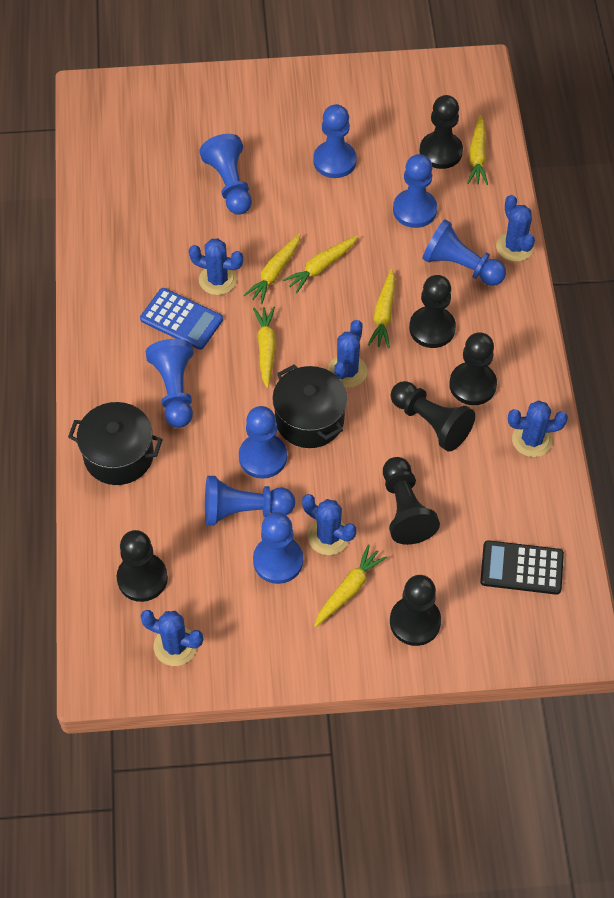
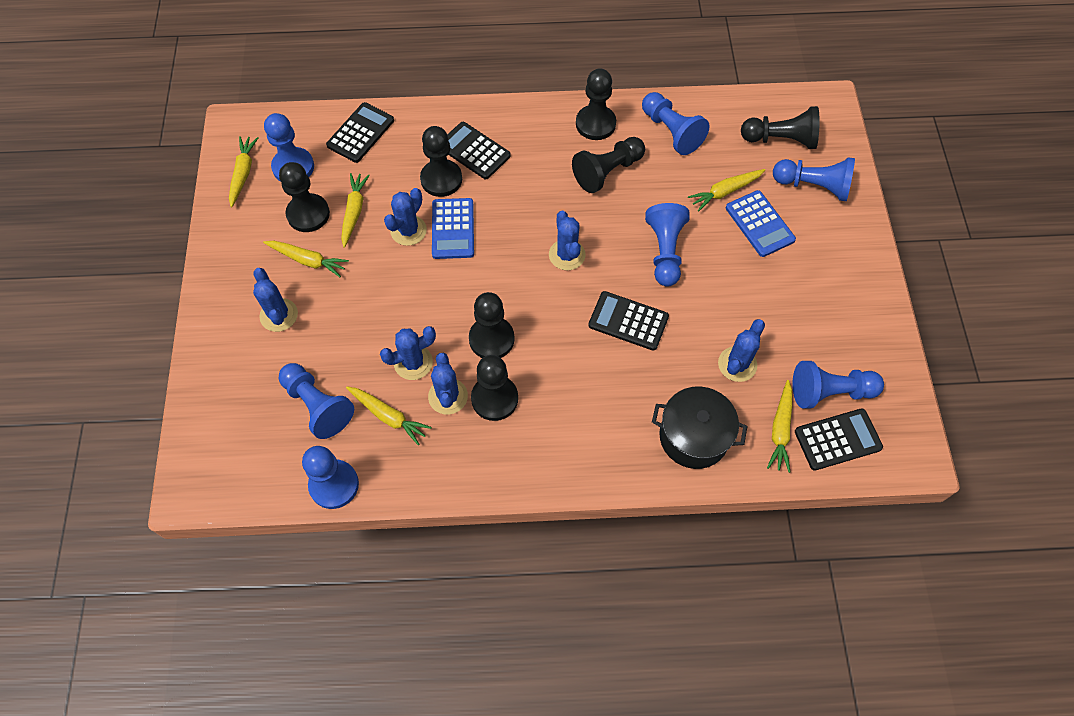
black calculator: [480,540,564,595] = 1 -> [326,102,394,163] [447,122,511,179] [588,291,669,351] [795,408,883,471] = 4
black pot: [68,402,163,485] [272,365,347,448] = 2 -> [652,386,748,469] = 1
blue calculator: [140,288,223,350] = 1 -> [432,198,474,259] [726,190,796,257] = 2
blue pawn: [146,339,193,428] [199,134,252,214] [205,476,295,526] [239,406,287,479] [253,512,303,584] [313,104,357,178] [393,154,437,228] [422,219,506,286] = 8 -> [264,113,314,182] [279,363,354,439] [302,446,359,509] [642,92,710,155] [645,203,690,287] [773,157,855,201] [792,361,884,409] = 7

